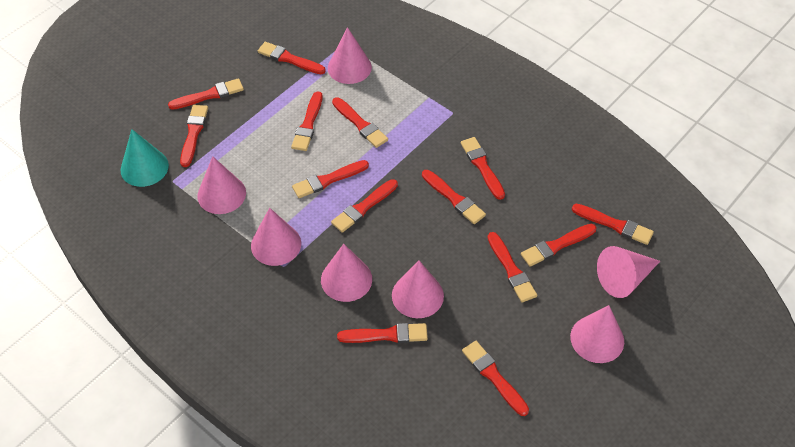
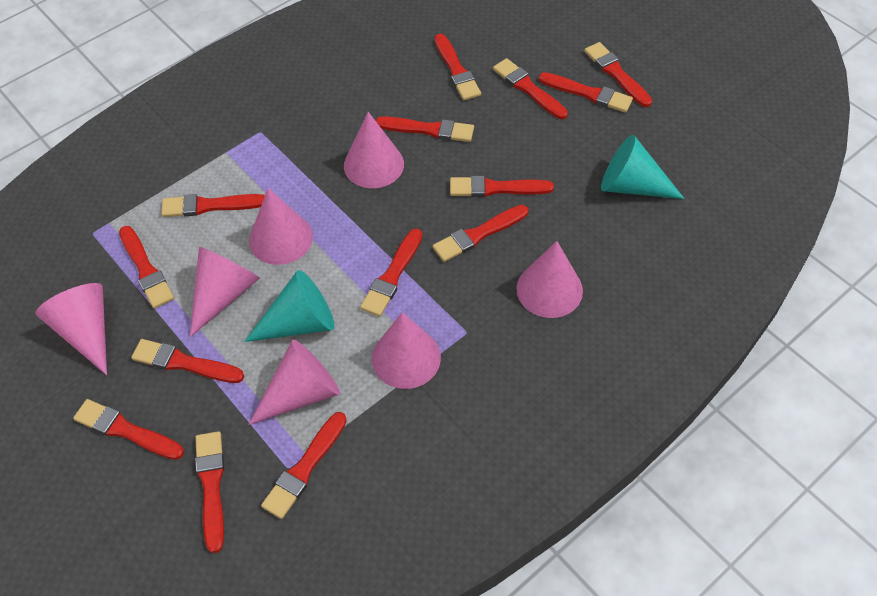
turquoise cone: [121,129,169,187] = 1 -> [244,270,335,342] [601,135,685,199] = 2

